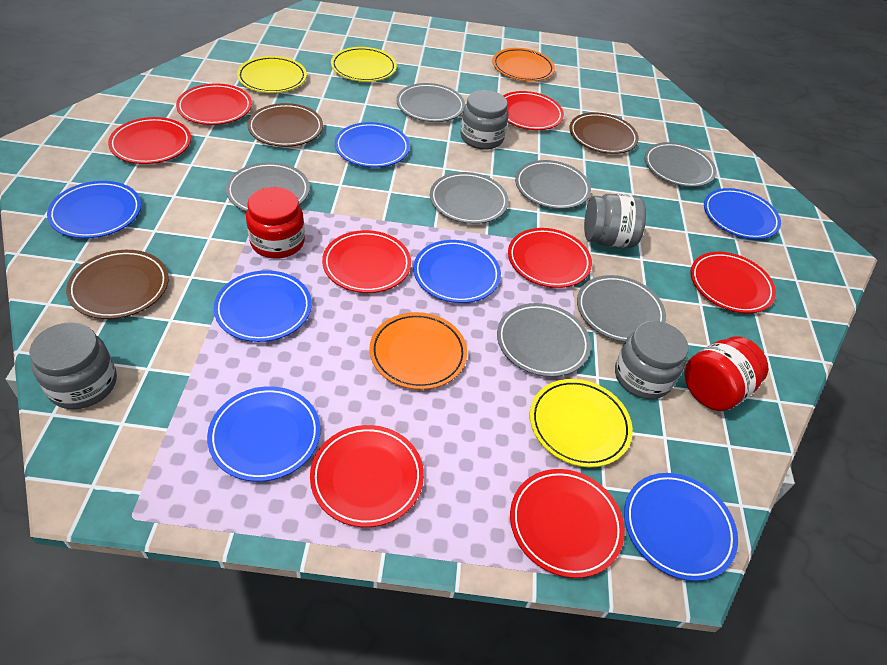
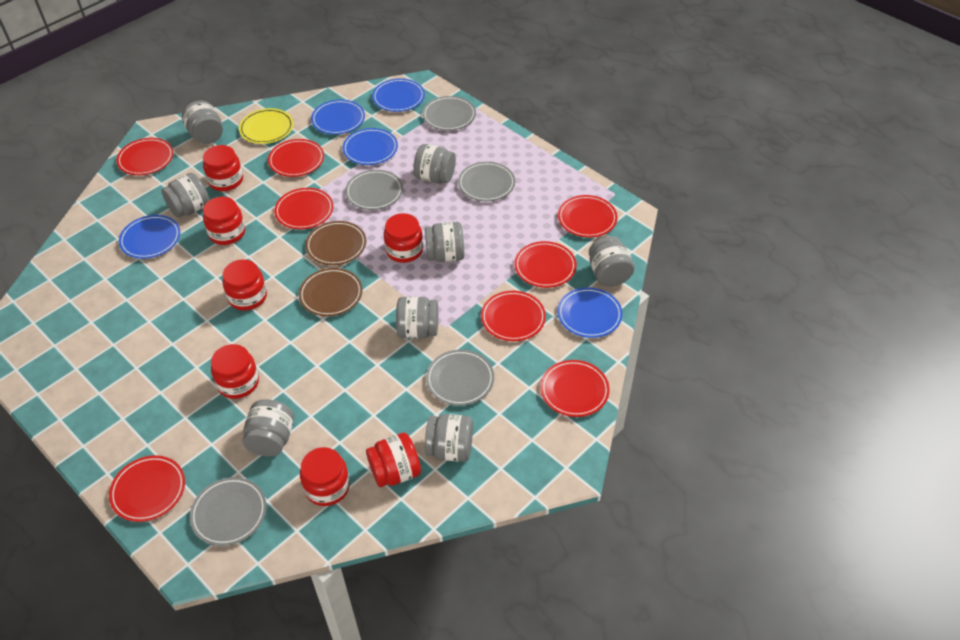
blue plate: [47,181,141,238] [207,386,320,482] [214,270,312,342] [335,122,410,168] [413,240,501,303] [624,473,738,581] [704,188,781,239] = 7 -> [119,215,180,259] [311,100,365,134] [342,128,398,165] [372,78,425,112] [557,287,623,338] = 5
brown plate: [66,250,169,319] [248,103,323,147] [569,112,639,154] = 3 -> [299,268,362,317] [305,221,366,265] = 2
grey jar: [29,322,117,409] [460,90,508,150] [584,194,646,248] [615,321,689,399] = 4 -> [161,173,209,218] [182,100,223,144] [243,399,294,457] [396,297,438,338] [413,144,456,183] [425,222,464,262] [425,414,473,462] [589,236,634,286] = 8
grey plate: [226,162,310,212] [396,83,465,122] [430,172,509,224] [497,303,591,377] [515,160,591,209] [577,275,666,342] [644,142,716,187] = 7 -> [190,477,267,546] [345,170,403,210] [422,96,476,131] [426,350,494,406] [458,162,515,201] = 5
orange plate: [369,312,467,390] [492,48,555,81] = 2 -> none = 0
red jar: [246,187,305,259] [684,336,768,411] = 2 -> [203,145,243,191] [203,197,245,245] [211,344,259,399] [223,259,267,311] [300,447,350,506] [366,433,421,487] [384,213,423,263] = 7
yellow plate: [237,56,307,93] [331,47,397,82] [530,379,633,467] = 3 -> [239,108,293,144] = 1

